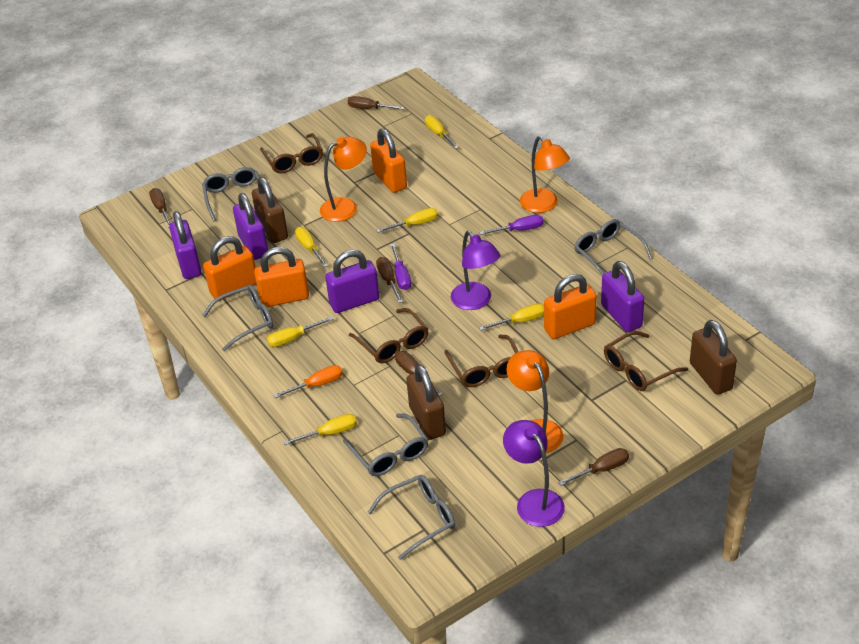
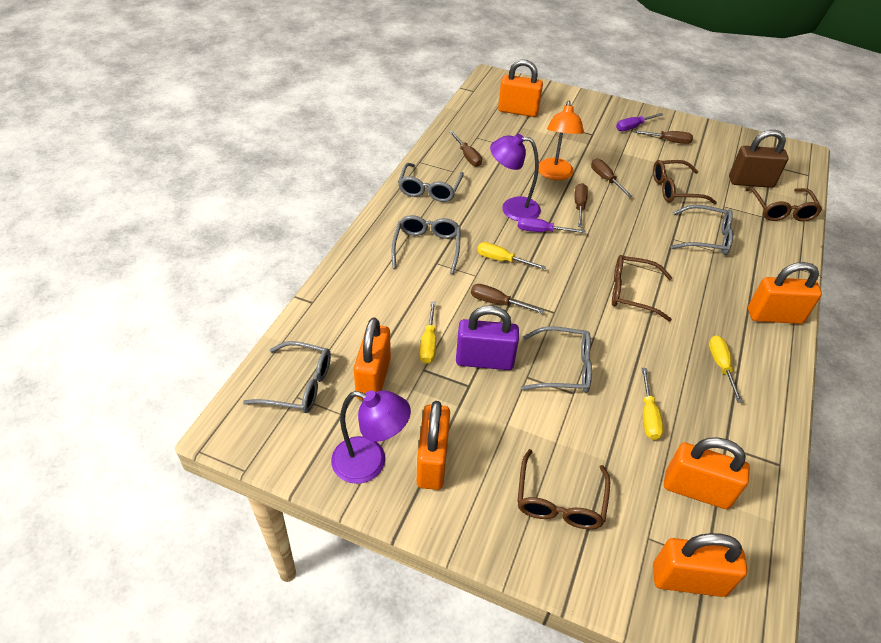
brown padlock: [252,177,288,243] [406,364,446,440] [690,320,737,395] = 3 -> [729,129,789,188] = 1
orange lamp: [320,136,367,222] [506,350,564,453] [520,136,570,213] = 3 -> [539,101,584,180] = 1
orange padlock: [203,236,256,301] [254,247,309,307] [370,128,407,193] [544,274,597,339] = 4 -> [354,317,391,400] [417,401,450,490] [498,59,543,117] [653,533,747,597] [664,437,750,509] [748,262,822,324] = 6
orange screwdriver: [273,365,343,398] = 1 -> none = 0
purple padlock: [169,211,202,279] [233,193,268,260] [325,250,380,313] [601,261,645,332] = 4 -> [456,305,519,370] = 1
yellow screwdriver: [267,317,334,347] [284,414,357,445] [295,227,328,267] [376,208,438,233] [425,115,459,149] [479,303,544,330] = 6 -> [419,301,436,364] [477,242,546,270] [641,368,663,440] [709,335,743,402] = 4

